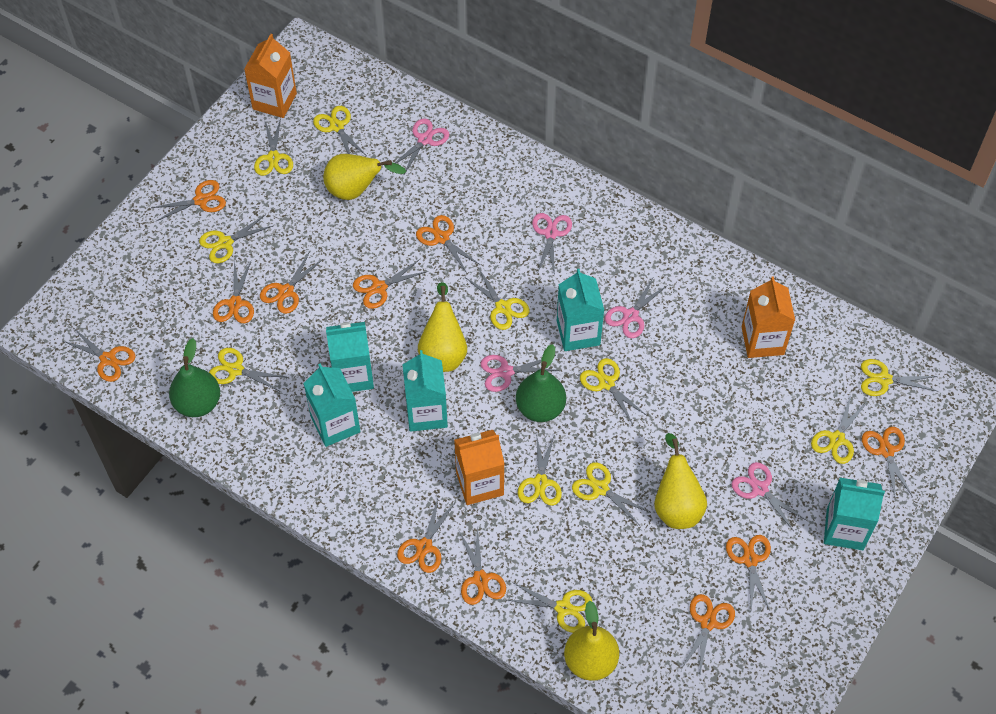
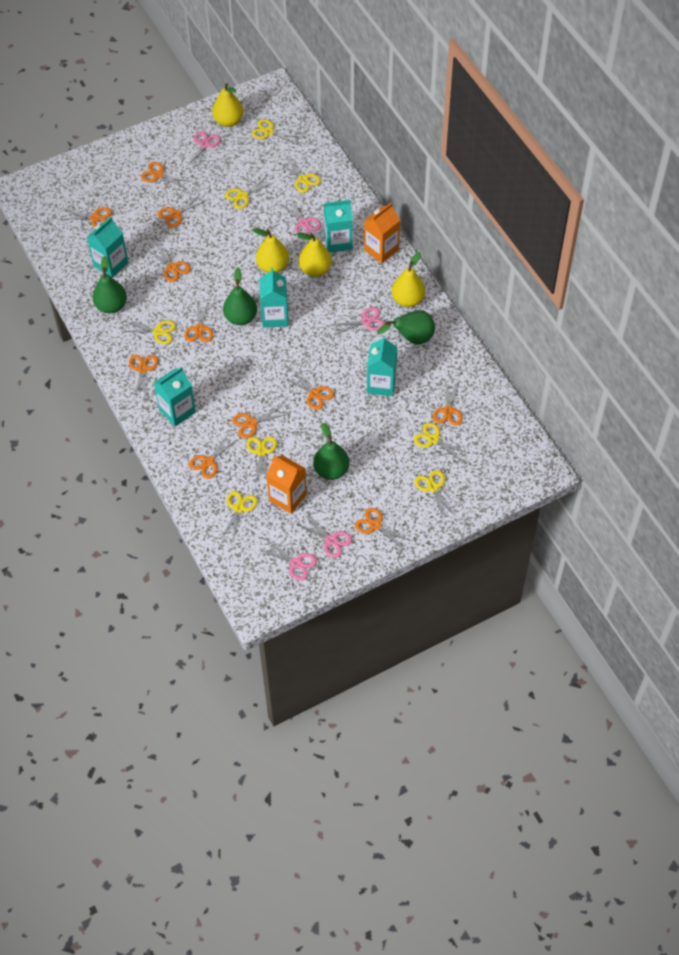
green pear: [169,338,220,417] [516,344,566,422] = 2 -> [93,256,127,313] [223,268,257,325] [313,423,349,480] [377,310,435,345] = 4
orange carton: [244,34,297,118] [454,430,504,505] [742,276,795,358] = 3 -> [266,455,307,514] [364,203,400,263] = 2
yellow scissors: [199,214,273,263] [209,348,286,392] [254,118,293,176] [313,106,367,156] [466,269,529,330] [507,582,592,633] [518,433,562,506] [572,462,650,524] [580,358,647,424] [811,395,867,464] [861,359,937,396] = 11 -> [121,320,176,344] [221,491,257,542] [225,176,273,209] [247,436,277,484] [252,119,300,144] [278,156,321,193] [414,423,468,462] [415,470,454,518] = 8

